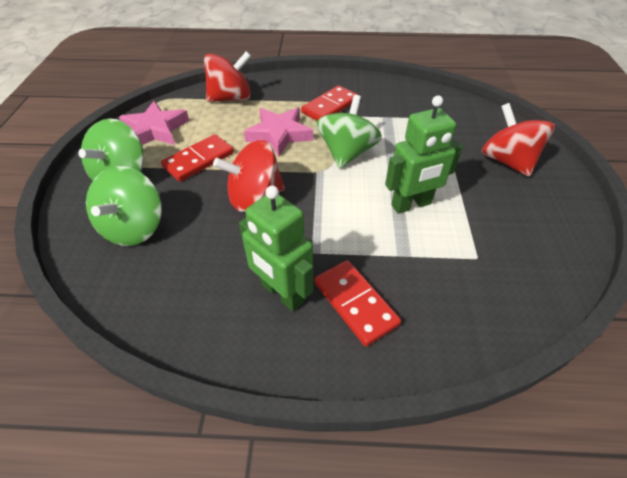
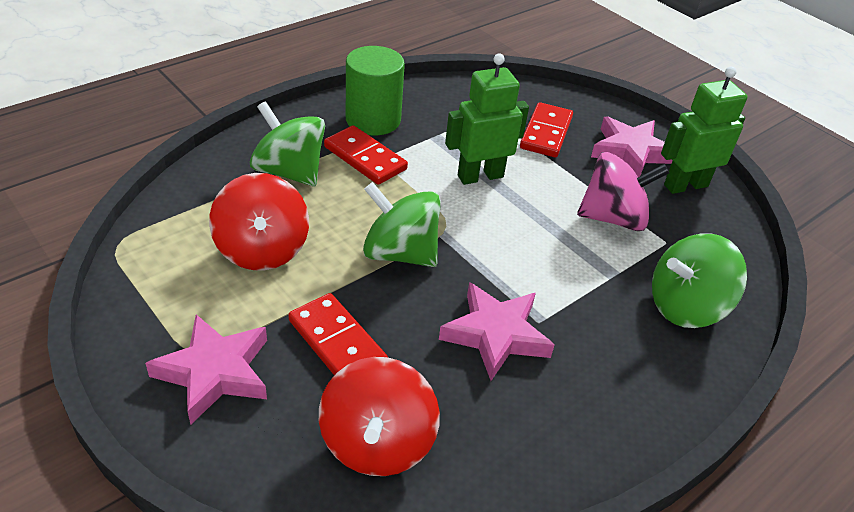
green cylinder: none = 0 -> [346,46,405,135] = 1
pink spinning top: none = 0 -> [577,152,669,231] = 1
pink star: [119,101,189,145] [244,107,313,156] = 2 -> [145,314,267,425] [439,282,554,381] [591,117,673,177] = 3
red spinning top: [204,51,251,102] [213,140,285,212] [482,103,555,177] = 3 -> [209,173,309,270] [319,357,440,476] = 2

